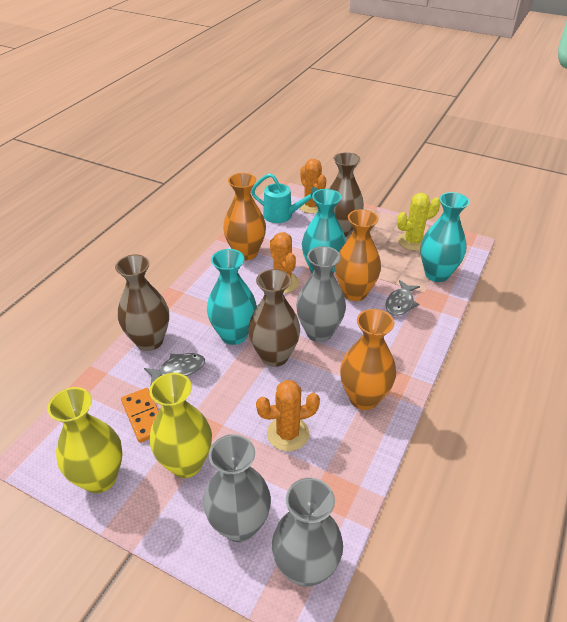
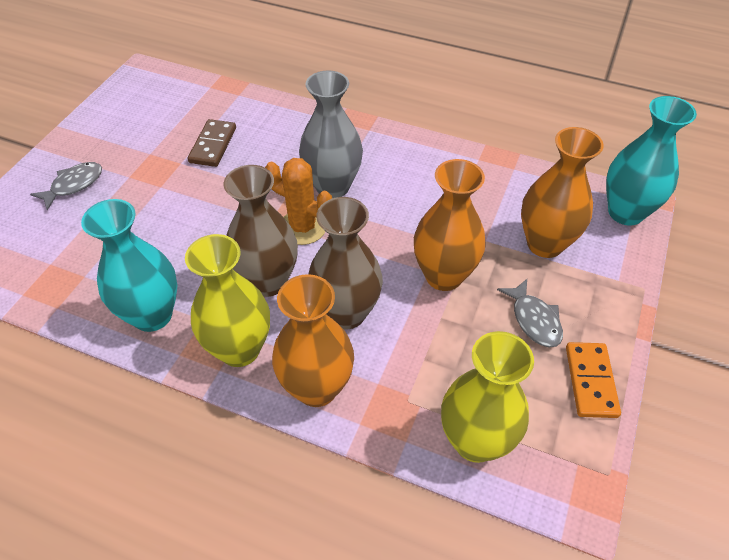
brown domino: none = 0 -> [188,119,236,167] = 1
brown vase: [115,255,169,351] [248,269,300,367] [329,152,364,237] = 3 -> [224,165,298,297] [309,197,383,329] = 2
grey vase: [203,434,271,542] [272,478,343,587] [296,246,346,342] = 3 -> [299,70,363,198] = 1
orange cactus: [256,380,320,451] [270,232,299,293] [299,159,326,214] = 3 -> [265,158,332,245] = 1
turquoise vase: [207,249,257,345] [302,189,346,273] [420,192,470,282] = 3 -> [81,199,177,332] [606,96,697,226] = 2
turquoise watering can: [251,173,318,223] = 1 -> none = 0
yellow cactus: [397,193,441,251] = 1 -> none = 0

